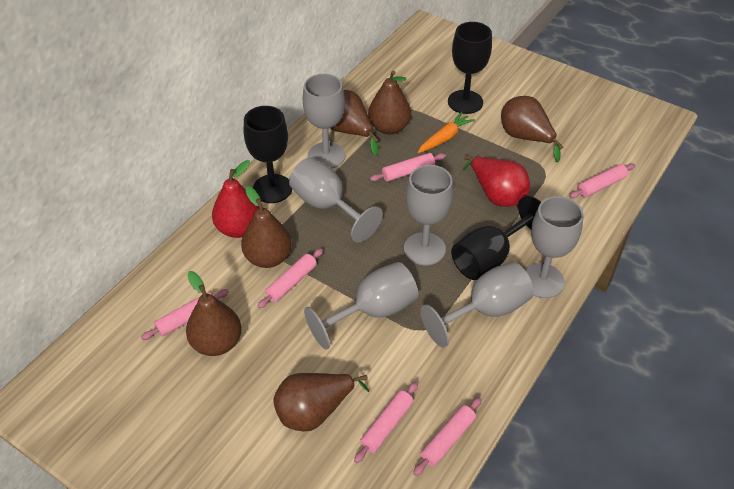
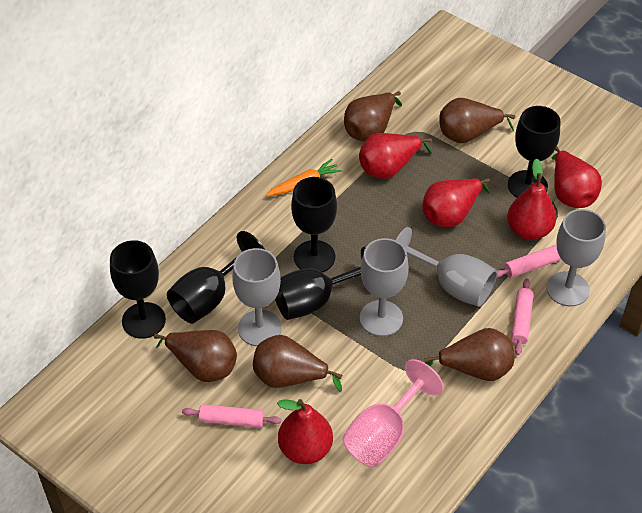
black goblet: [244,106,292,203] [448,22,492,114] [451,196,541,280] = 3 -> [110,240,166,339] [167,231,265,324] [275,246,366,320] [291,177,337,272] [508,106,561,198] = 5
brown pear: [186,271,242,356] [241,186,292,268] [273,373,369,432] [330,90,379,156] [368,71,411,134] [501,96,563,163] = 6 -> [154,330,237,382] [253,335,342,392] [344,91,402,141] [424,328,515,381] [439,98,515,143] = 5
grey goblet: [289,157,383,242] [303,74,345,169] [304,262,418,350] [404,165,453,265] [421,262,534,348] [525,196,584,298] = 6 -> [232,248,282,346] [360,238,409,336] [396,227,497,307] [546,209,606,307] = 4
pink goblet: none = 0 -> [342,359,444,467] = 1
pink rolling pin: [141,289,229,340] [257,248,323,309] [354,381,418,463] [370,153,446,182] [413,397,482,476] [570,164,635,198] = 6 -> [182,404,281,428] [496,245,561,278] [511,278,533,355] = 3
red pear: [212,160,259,238] [463,155,530,207] = 2 -> [277,399,333,464] [359,133,432,179] [423,178,490,227] [507,158,556,240] [552,147,602,208] = 5

